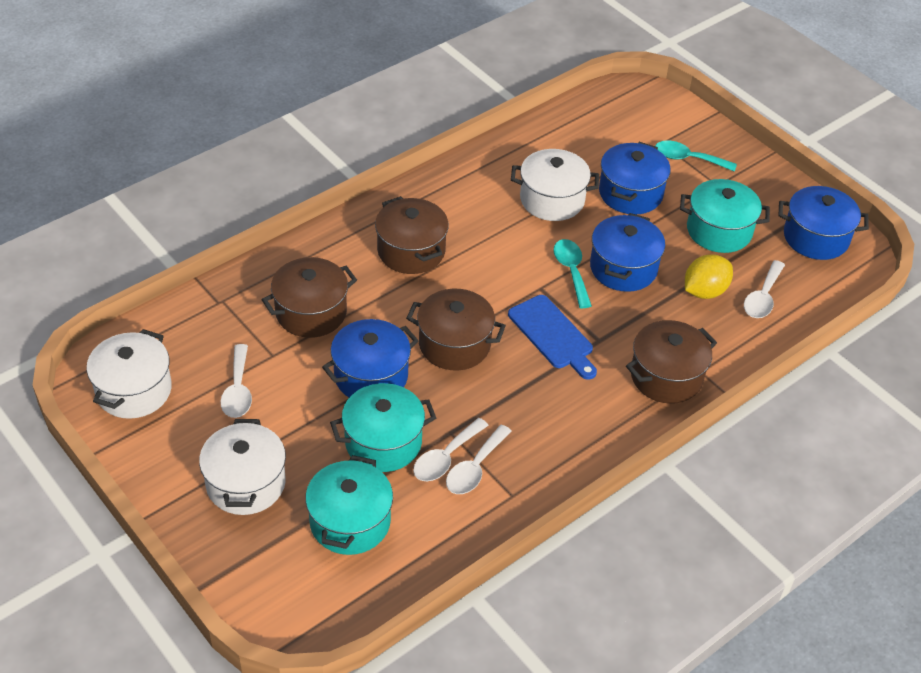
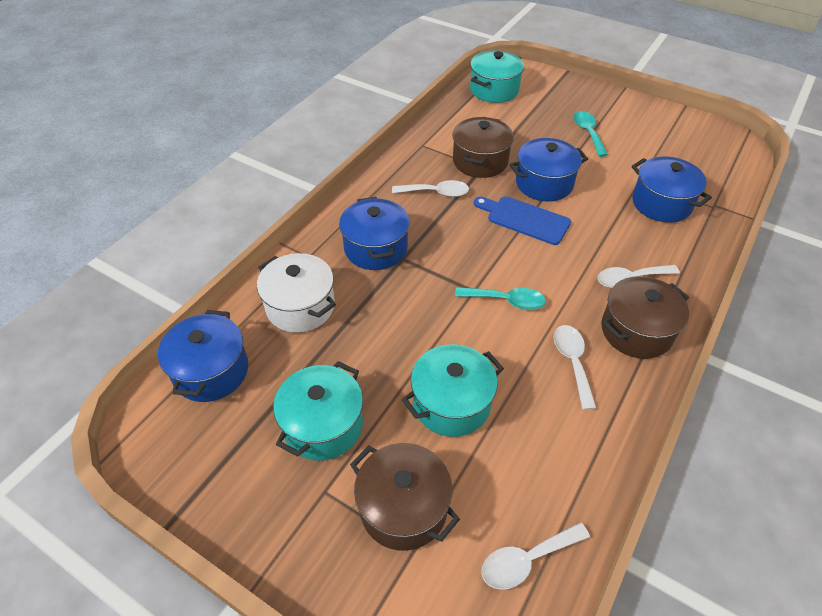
brown pot: [262,257,357,338] [375,196,449,274] [406,289,506,370] [626,320,717,404] = 4 -> [350,443,460,551] [453,117,514,178] [601,276,689,359] = 3
white pot: [86,329,172,419] [199,419,286,515] [511,149,599,221] = 3 -> [257,253,336,333] = 1
yellow lemon: [685,254,733,299] = 1 -> none = 0

